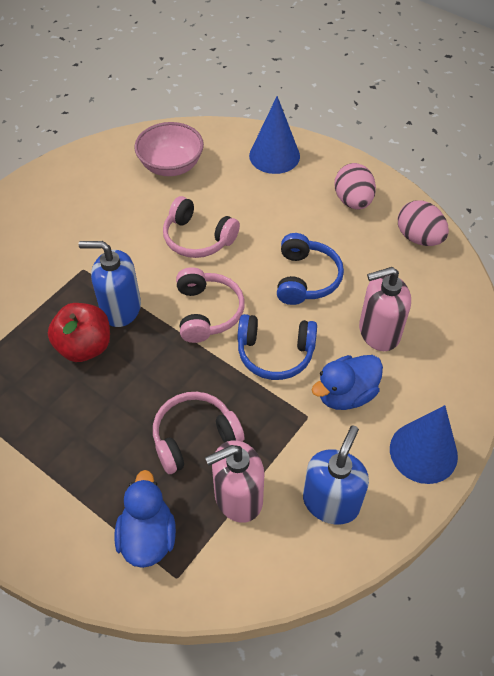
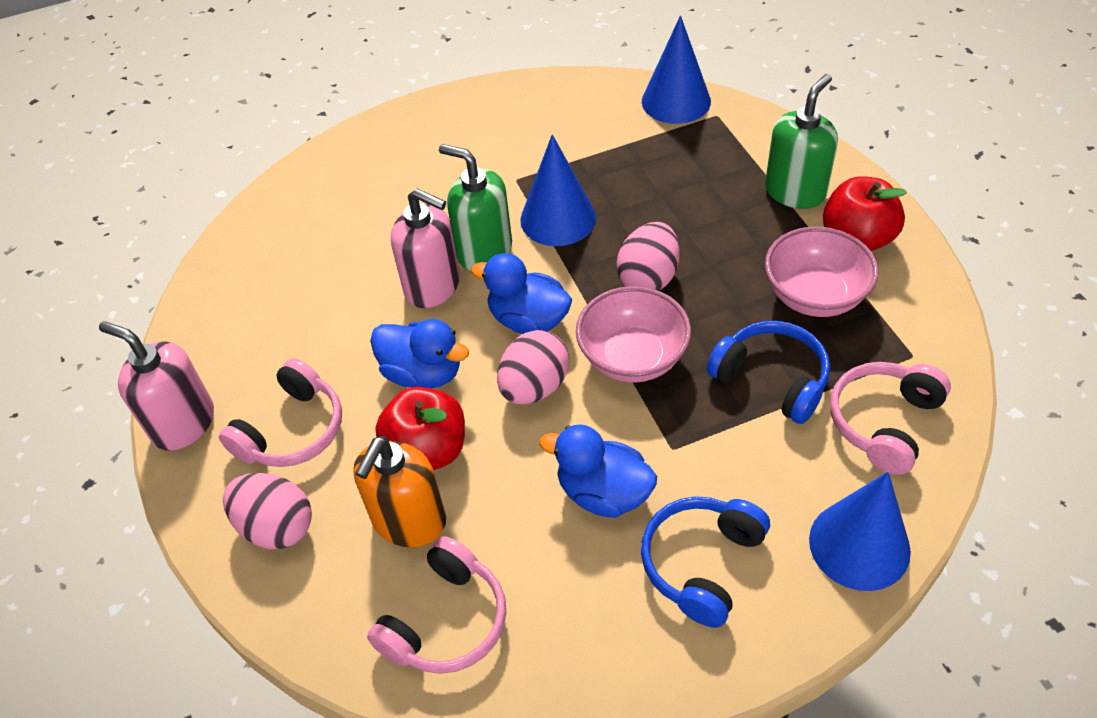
blue cone: [249,96,300,174] [390,405,458,484] = 2 -> [520,134,596,246] [642,15,711,124] [809,472,911,591] = 3
blue duck: [115,470,176,568] [312,355,383,410] = 2 -> [370,319,469,388] [471,253,572,334] [539,424,657,518] = 3
blue soap dispenser: [78,241,141,327] [303,425,369,525] = 2 -> none = 0
green soap dispenser: none = 0 -> [439,144,512,271] [765,74,838,209] = 2
orange soap dispenser: none = 0 -> [353,436,446,547] = 1
pink bowl: [135,122,204,176] = 1 -> [576,286,691,383] [765,227,879,317] = 2
pink egg: [335,163,376,209] [398,200,449,246] = 2 -> [223,473,312,549] [497,330,569,404] [617,222,680,291] = 3
red apple: [48,303,110,362] = 1 -> [375,387,465,470] [823,177,907,251] = 2

